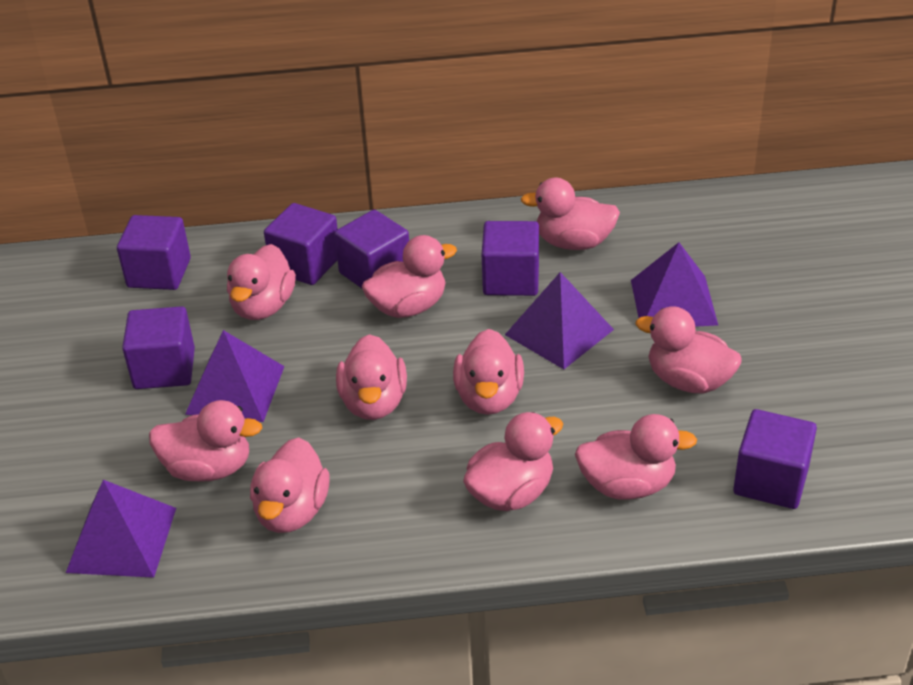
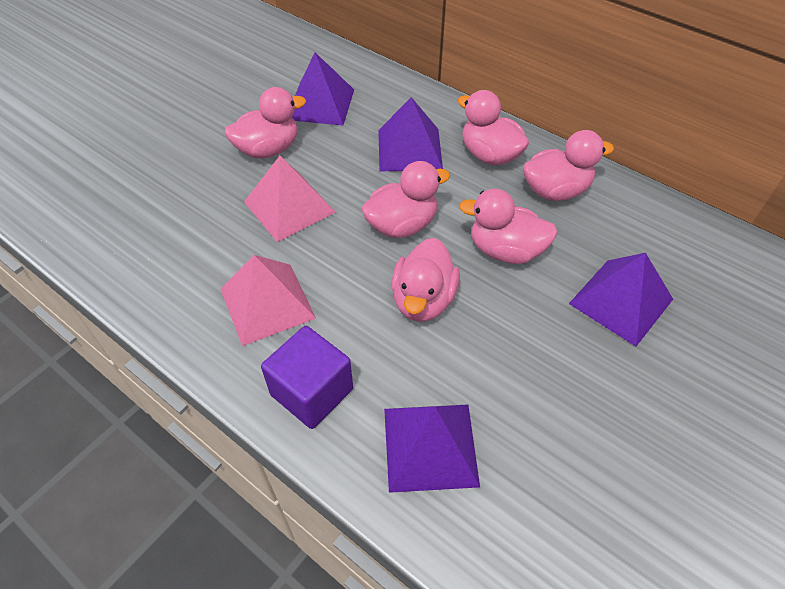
pink duck: [149,400,262,482] [227,244,296,320] [250,437,330,533] [336,334,407,420] [362,235,457,318] [453,329,524,415] [463,412,563,511] [521,178,620,250] [575,414,697,500] [635,306,742,394] = 10 -> [225,87,306,158] [361,161,450,238] [391,238,460,322] [458,90,529,165] [459,189,558,264] [523,130,614,201] = 6
pink pyramid: none = 0 -> [221,255,316,346] [244,156,335,242] = 2
purple cube: [117,215,191,290] [122,306,195,389] [264,203,338,285] [334,210,409,288] [482,221,539,296] [733,409,817,509] = 6 -> [261,326,353,429] = 1

